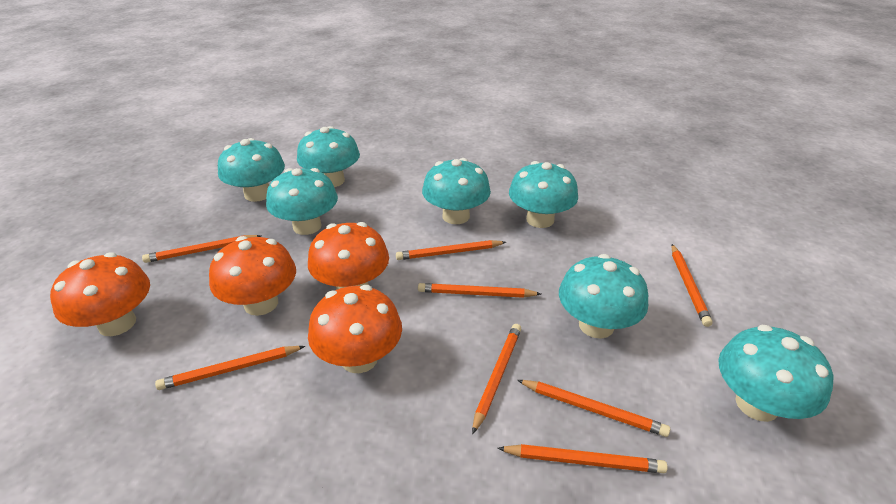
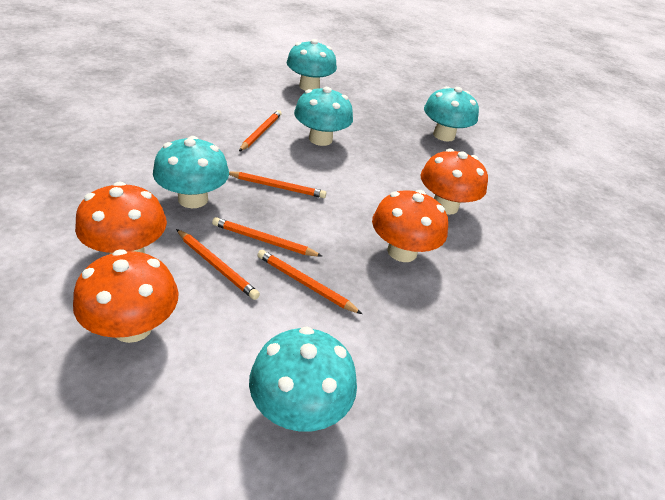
orange pencil: [142,235,261,263] [155,346,305,390] [396,240,506,260] [418,283,541,298] [472,324,521,434] [497,444,668,473] [517,380,670,437] [672,244,713,327] = 8 -> [176,229,260,300] [212,217,323,257] [229,172,326,198] [239,110,282,151] [257,250,362,314] = 5
turquoise mushroom: [218,138,285,202] [266,168,338,235] [297,126,360,187] [422,158,491,224] [509,161,578,228] [559,254,648,339] [718,325,834,422] = 7 -> [153,136,229,208] [249,326,357,431] [287,39,337,91] [294,87,353,146] [424,86,479,142] = 5

